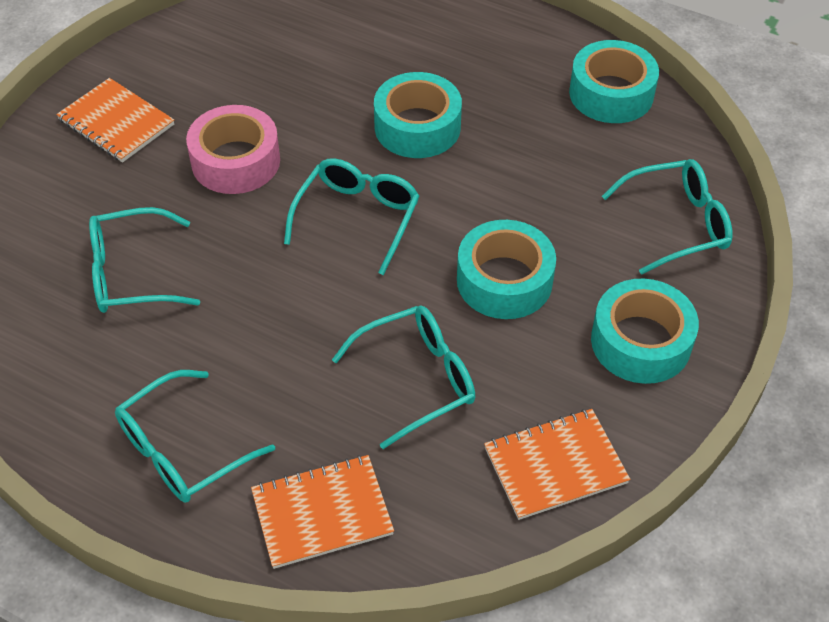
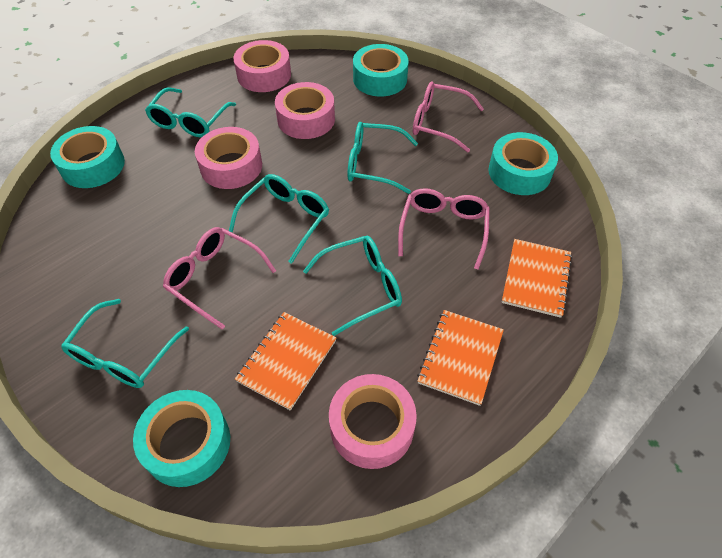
pink glasses: none = 0 -> [163,227,276,329] [398,188,490,269] [413,82,484,152] = 3
pink tape: [186,105,280,194] = 1 -> [195,127,262,189] [233,40,291,92] [275,82,335,139] [329,374,417,469] = 4

